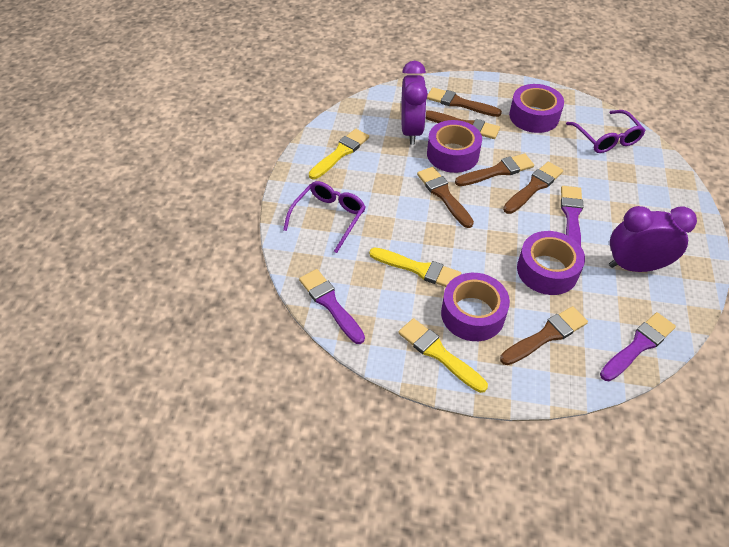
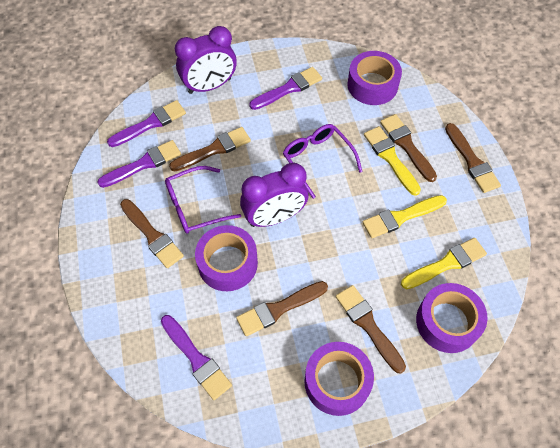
purple brush: [299,269,365,344] [561,186,584,246] [600,312,676,381] = 3 -> [97,140,181,188] [107,100,186,147] [161,315,232,400] [249,67,322,110] = 4

